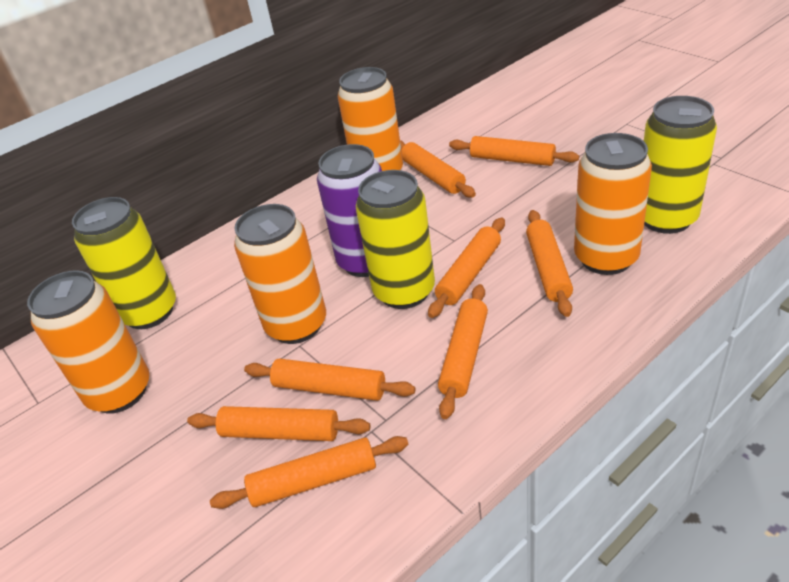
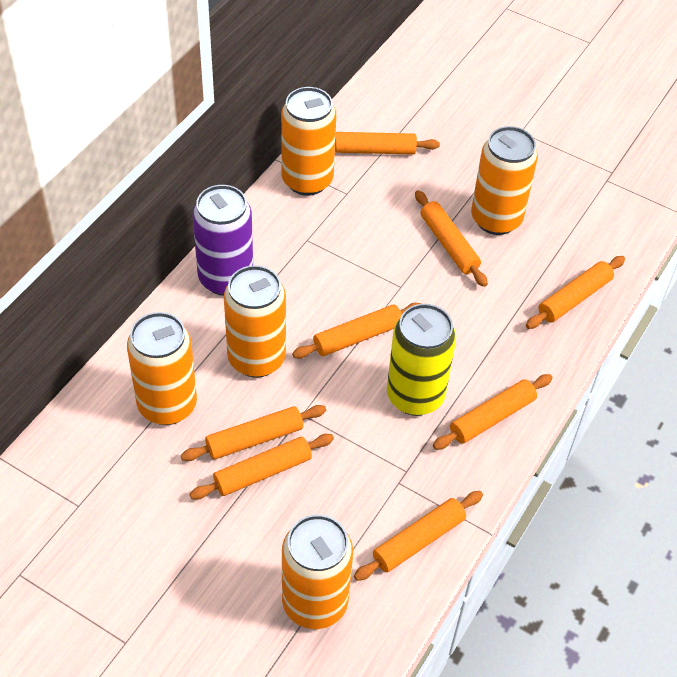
orange can: [27,270,149,414] [234,204,326,344] [338,67,403,171] [574,133,652,275] = 4 -> [127,312,197,425] [224,265,286,378] [281,87,336,196] [282,514,353,629] [471,126,538,235] = 5
yellow can: [72,197,176,329] [356,170,435,309] [644,96,717,234] = 3 -> [387,304,456,416] = 1

